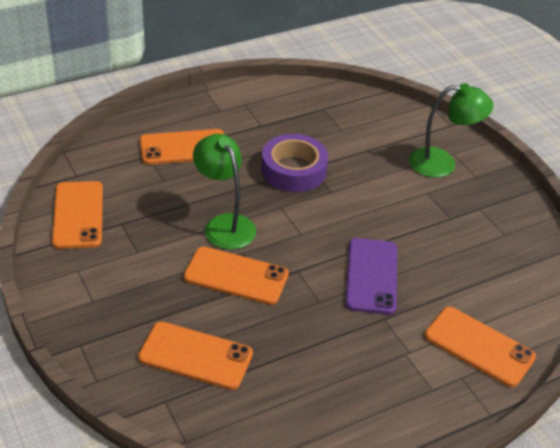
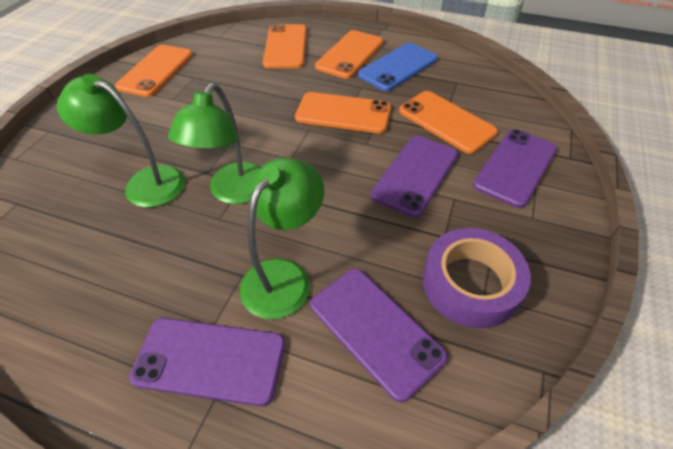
blue phone: none = 0 -> [358,43,438,91] = 1
green lamp: [193,134,256,250] [409,83,494,177] = 2 -> [57,74,185,207] [168,83,261,204] [240,158,324,319] = 3
purple phone: [346,238,397,315] = 1 -> [129,318,285,406] [310,269,448,402] [371,136,458,218] [473,129,557,208] = 4

